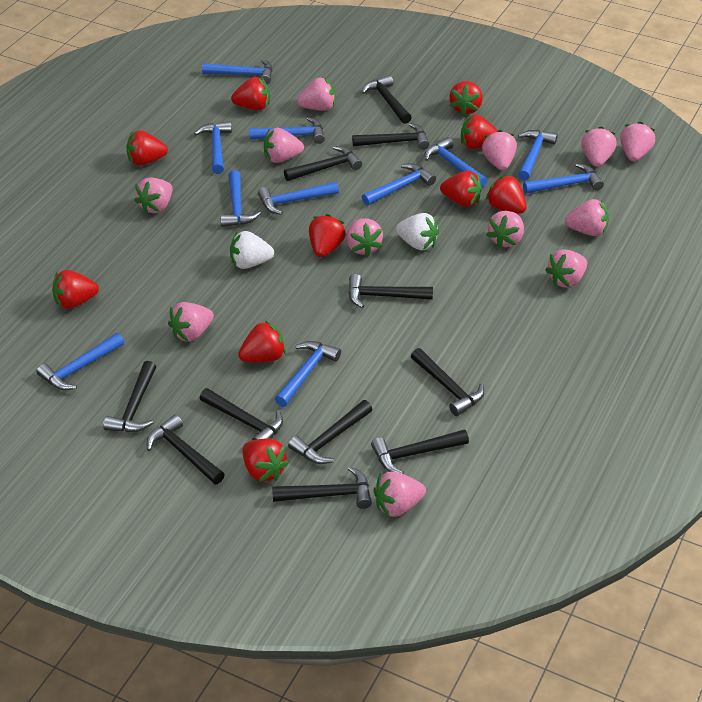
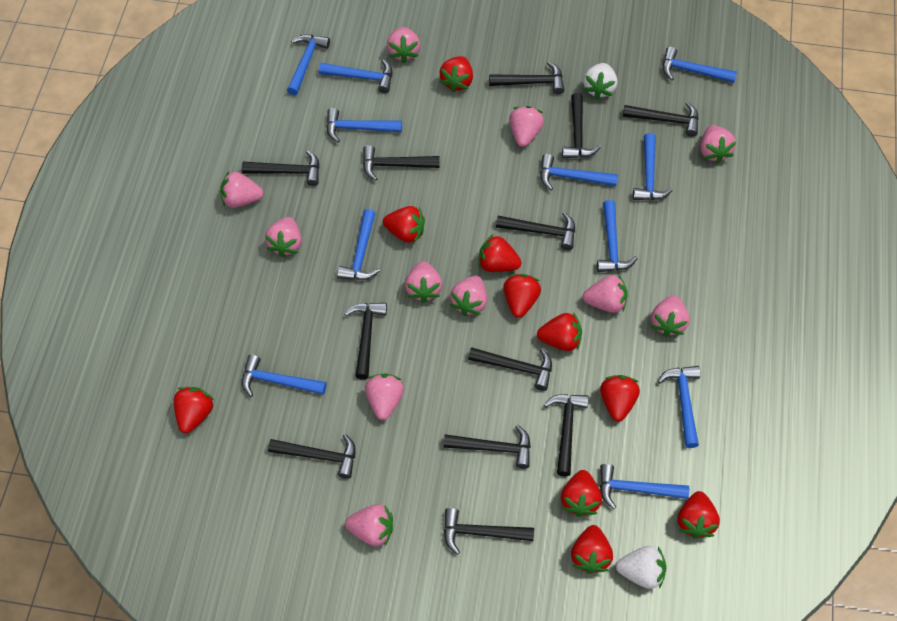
black hammer: [103,361,156,432] [146,415,225,484] [199,388,283,440] [272,467,372,509] [284,146,362,181] [288,400,373,464] [349,274,433,308] [352,123,429,150] [361,75,412,124] [371,429,469,474] [411,348,484,416] = 11 -> [242,150,320,186] [268,434,355,479] [344,303,387,380] [363,145,440,181] [443,425,531,469] [444,508,534,555] [468,347,552,391] [489,61,564,95] [496,212,575,250] [544,394,589,476] [562,93,601,158] [623,102,699,137] = 12
pink strawberry: [134,177,173,214] [168,302,214,342] [264,128,304,163] [297,77,336,111] [346,218,383,257] [374,472,426,517] [482,130,517,170] [487,211,524,248] [545,249,587,288] [565,199,609,236] [581,127,617,167] [620,122,655,161] = 12 -> [220,171,263,208] [265,217,302,257] [345,504,393,546] [365,373,404,420] [387,27,420,63] [405,261,442,303] [450,275,487,316] [509,106,544,147] [583,275,628,313] [651,295,690,337] [700,125,736,164] = 11

